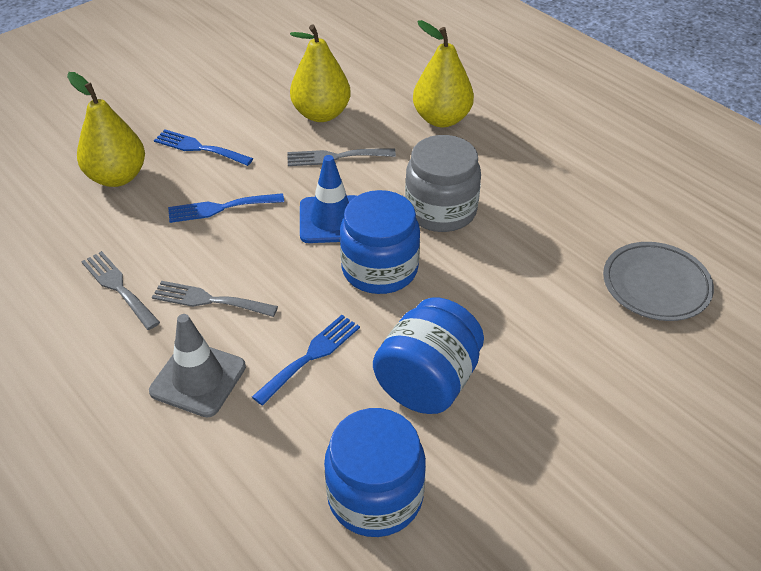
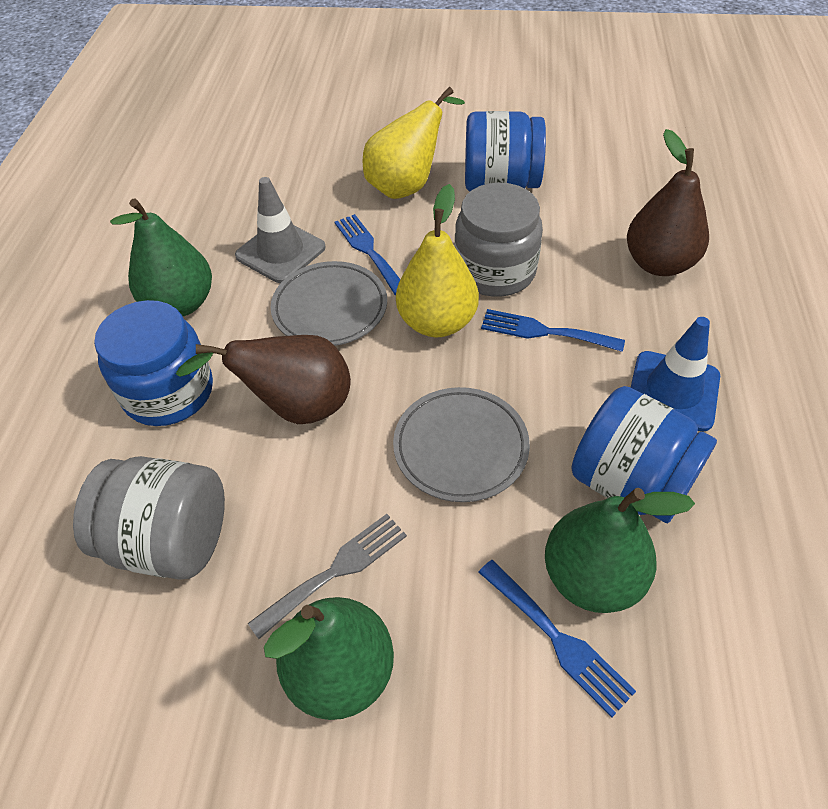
brown pear: none = 0 -> [176,335,351,424] [627,129,709,276] = 2
green pear: none = 0 -> [110,199,212,316] [264,597,394,720] [545,488,695,613] = 3
grey fork: [81,251,160,330] [152,281,278,317] [288,149,396,166] = 3 -> [248,514,407,639] = 1
grey jar: [405,135,481,232] = 1 -> [73,456,225,580] [455,182,543,297] = 2
grey plate: [603,242,714,321] = 1 -> [271,261,387,346] [393,387,530,502] = 2
yellow pear: [67,72,145,187] [290,24,351,122] [413,20,474,127] = 3 -> [363,87,465,199] [396,184,479,337] = 2

